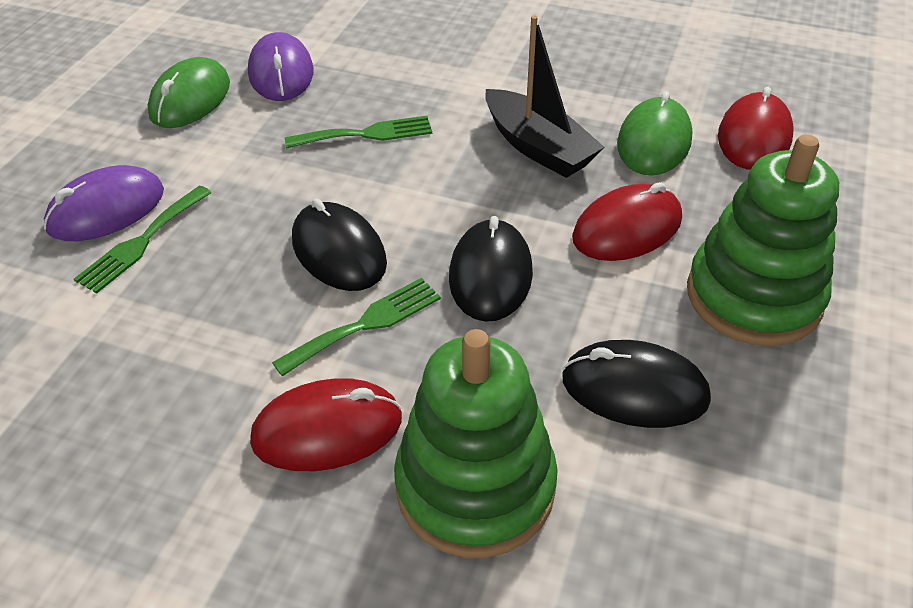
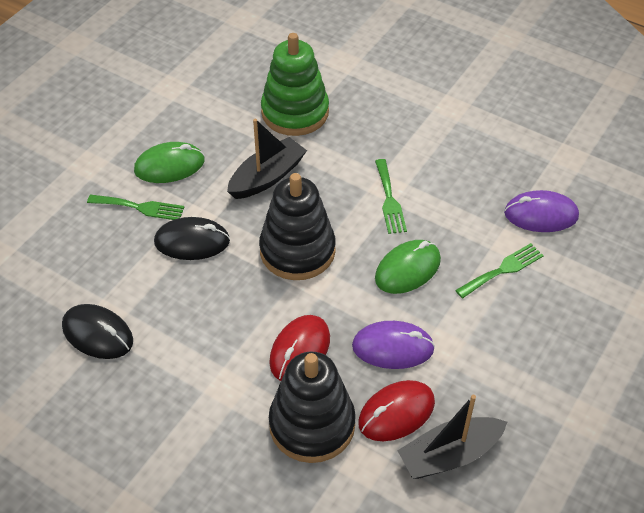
black boat: [485,15,604,178] = 1 -> [227,119,307,199] [397,395,507,479] = 2
black mouse: [292,198,387,291] [449,216,533,322] [562,340,711,428] = 3 -> [62,304,133,359] [154,217,230,260] = 2
black stacking toy: none = 0 -> [259,173,336,280] [269,351,356,463] = 2
green stacking toy: [394,329,558,558] [687,134,839,346] = 2 -> [261,33,329,136] = 1
red mouse: [250,378,402,471] [572,182,682,261] [718,87,794,170] = 3 -> [269,315,330,381] [358,380,435,441] = 2

